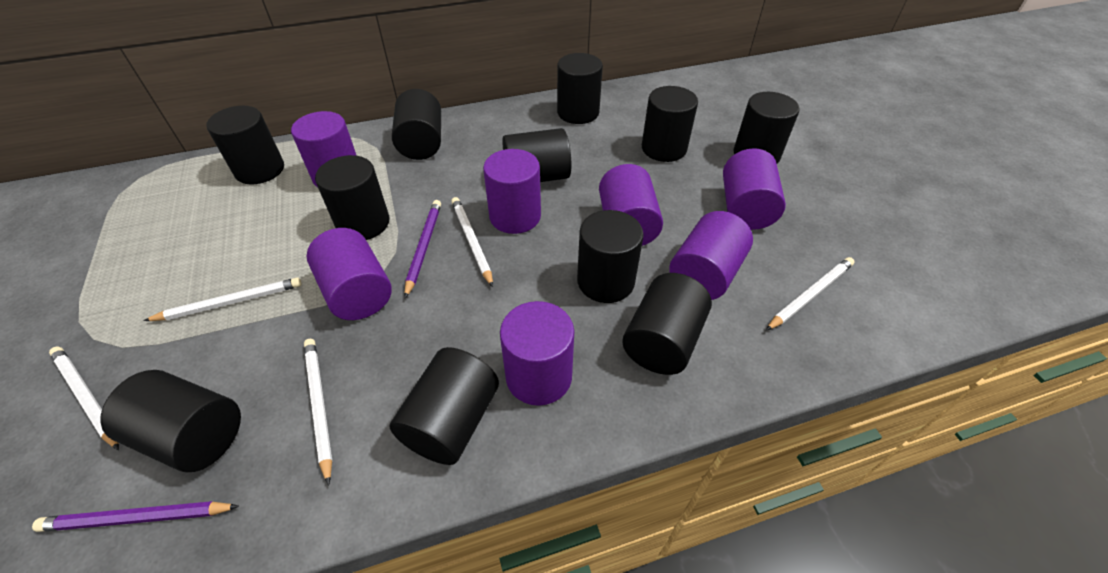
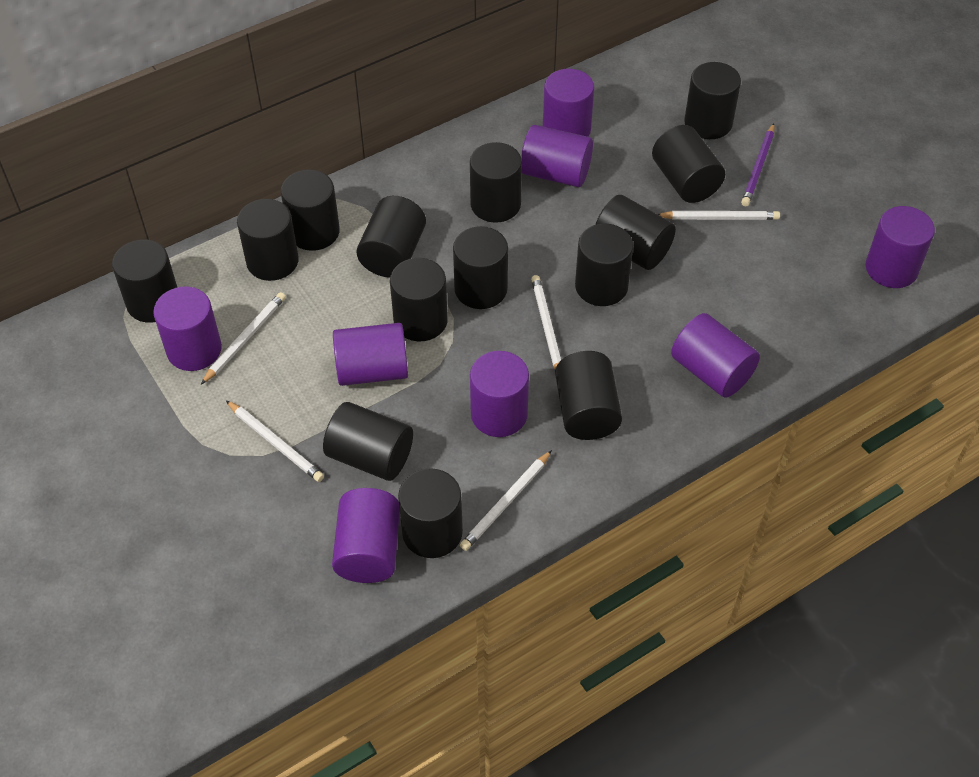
black cylinder: [100,370,241,472] [206,106,284,185] [315,155,390,240] [390,347,499,465] [392,89,441,160] [502,128,571,182] [557,53,603,124] [577,210,644,303] [622,273,712,375] [642,86,698,162] [733,92,800,164] = 11 -> [112,240,177,323] [237,199,299,281] [281,170,340,251] [323,402,413,481] [357,196,426,277] [390,258,448,341] [398,468,463,558] [453,226,508,309] [470,142,522,223] [555,351,622,440] [575,224,633,306] [595,195,676,270] [652,125,725,203] [684,62,741,139] = 14
purple cylinder: [291,111,357,187] [306,228,392,320] [483,149,541,234] [500,301,574,406] [599,164,663,246] [669,211,753,300] [723,148,786,230] = 7 -> [153,286,222,371] [332,488,400,583] [333,323,408,386] [470,351,529,437] [521,125,593,187] [543,69,594,137] [671,313,760,398] [866,206,935,288] = 8
purple pencil: [32,501,239,532] [404,200,441,298] = 2 -> [741,123,774,206] = 1

